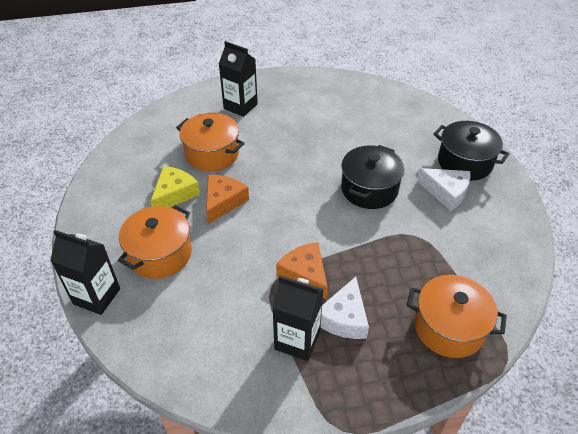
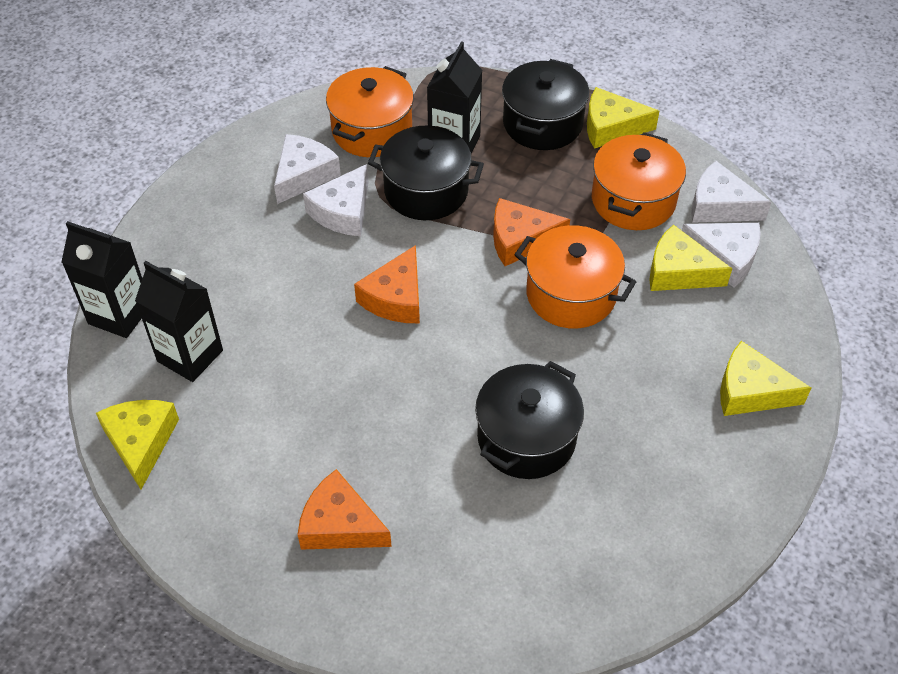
black pot: [341,145,405,209] [434,121,509,181] = 2 -> [368,126,484,220] [475,361,584,479] [502,59,589,150] = 3
orange cheese: [206,175,249,224] [276,242,328,300] = 2 -> [297,469,392,550] [354,245,420,323] [493,198,570,266] = 3
white cheese: [321,277,369,339] [417,168,471,211] = 2 -> [274,134,341,204] [303,164,369,236] [682,223,761,288] [691,161,771,223] = 4
yellow cheese: [150,166,200,207] = 1 -> [96,400,179,489] [587,87,659,149] [649,224,732,291] [720,341,811,416] = 4

